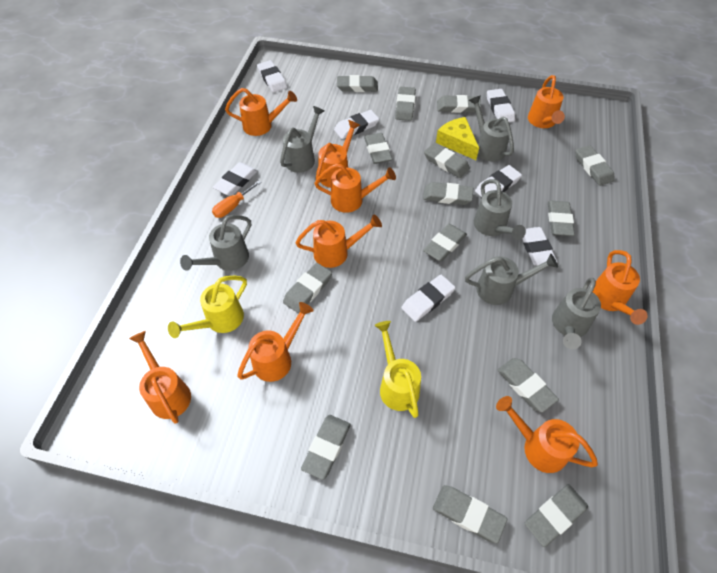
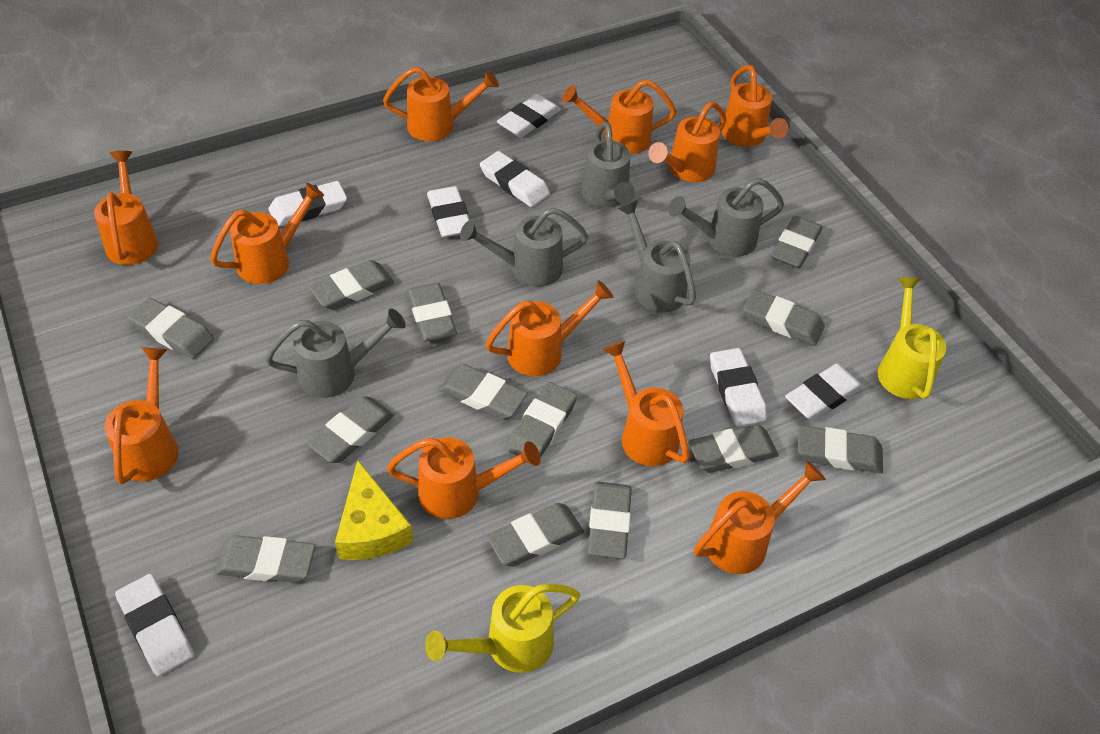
grey eraser: [283,263,332,313] [301,415,351,480] [337,75,378,92] [364,133,392,164] [395,87,416,121] [423,182,473,205] [423,224,467,262] [424,143,470,178] [433,485,507,543] [437,95,481,113] [498,358,559,413] [525,484,588,547] [548,201,575,236] [575,145,615,186] = 14 -> [128,298,214,359] [214,535,315,583] [307,396,394,463] [309,260,394,310] [407,283,457,342] [439,364,528,419] [487,503,584,567] [506,382,577,458] [588,482,632,559] [688,424,779,473] [743,289,825,346] [771,216,822,268] [798,425,883,474] = 13
grey watering can: [180,215,251,271] [280,106,324,173] [465,254,558,305] [469,95,514,162] [474,179,526,240] [552,278,601,349] = 6 -> [265,308,406,398] [460,207,588,287] [581,122,635,207] [618,200,696,313] [668,178,784,257] = 5
orange screwdriver: [212,180,261,218] = 1 -> none = 0
orange watering can: [129,331,191,424] [225,88,297,136] [237,302,314,382] [295,215,382,268] [314,163,396,213] [316,120,360,188] [496,396,598,473] [528,75,565,128] [593,250,648,325] = 9 -> [94,151,159,265] [104,348,179,484] [210,182,324,284] [383,67,499,141] [387,437,541,519] [485,280,614,376] [562,79,676,154] [603,340,690,466] [648,102,727,182] [694,461,826,574] [721,65,788,147] = 11

